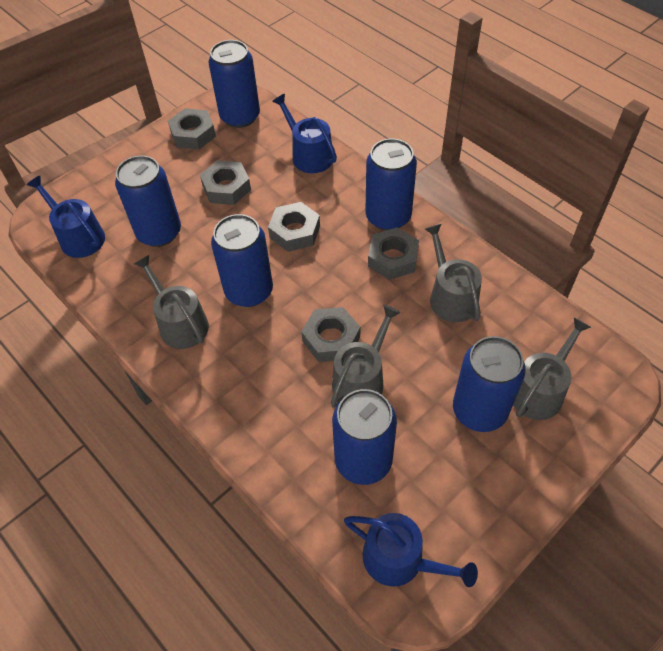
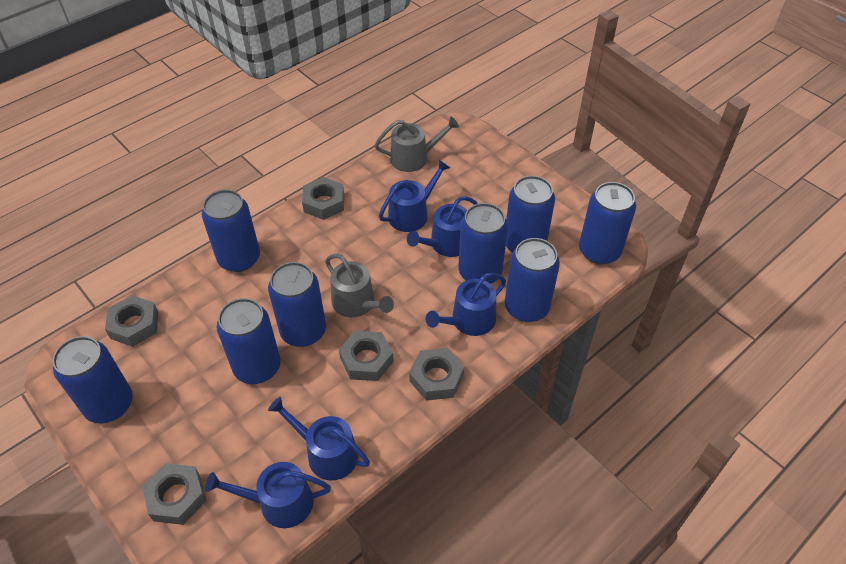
blue can: [115,156,181,247] [208,40,260,128] [211,214,273,307] [332,389,397,485] [365,138,417,230] [453,336,526,432] = 6 -> [52,336,133,423] [202,189,260,272] [217,298,281,384] [268,262,326,347] [458,203,508,284] [505,238,560,322] [506,176,555,252] [579,182,636,264] = 8
blue watering can: [27,176,105,258] [272,94,337,173] [344,513,478,587] = 3 -> [205,462,331,528] [268,397,370,480] [379,160,450,232] [407,196,478,257] [426,273,506,336] = 5
grey watering can: [134,255,209,349] [331,305,401,408] [425,224,482,322] [513,318,591,420] = 4 -> [325,254,394,317] [375,117,459,172] = 2

